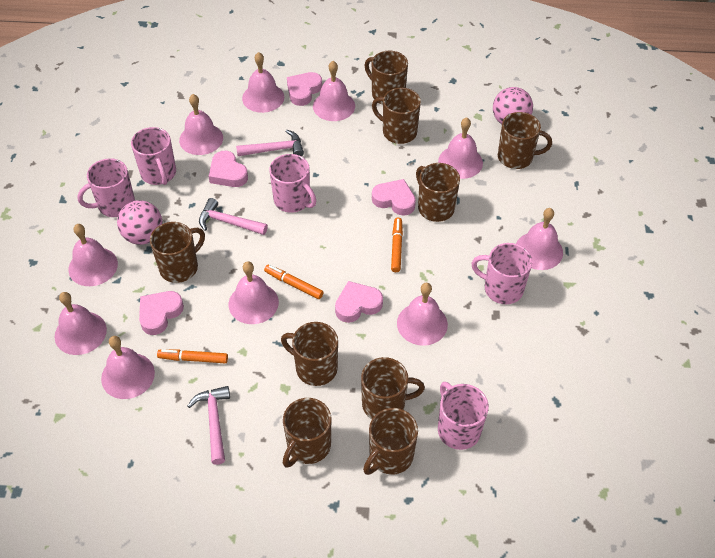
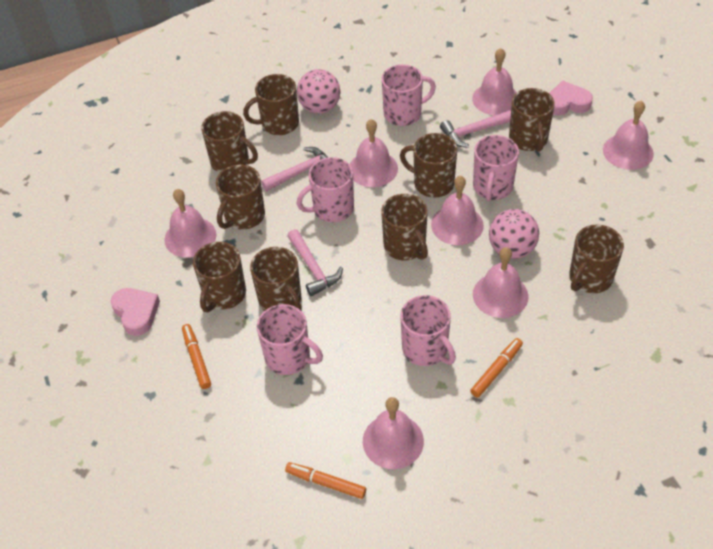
pink bell: [55,292,107,355] [68,224,118,286] [101,336,155,399] [179,94,223,155] [229,261,279,324] [242,52,284,113] [313,61,355,121] [397,283,448,346] [438,117,483,179] [516,208,563,270] = 10 -> [165,189,216,258] [350,119,398,187] [363,397,424,469] [431,176,484,245] [472,48,517,115] [473,247,528,318] [603,101,654,170] = 7
pink heart: [139,291,184,335] [209,151,248,187] [287,72,322,106] [335,281,383,323] [372,179,416,216] = 5 -> [111,288,160,336] [549,81,593,116] = 2

